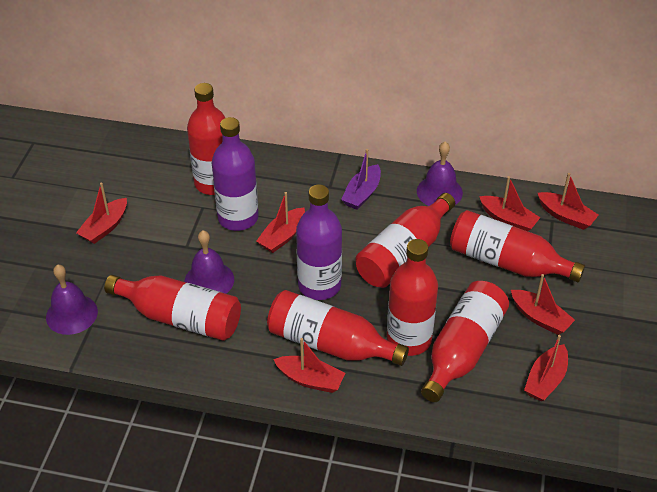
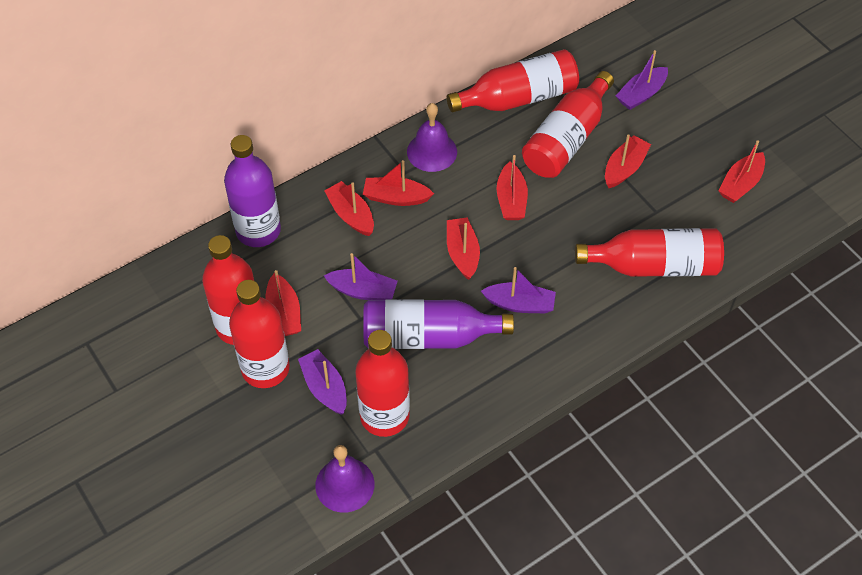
purple bell: [46,265,98,335] [185,230,234,294] [417,142,463,206] = 3 -> [315,445,375,513] [407,103,457,172] = 2
purple boat: [341,149,381,210] = 1 -> [298,349,347,415] [324,253,397,300] [481,267,556,313] [616,50,668,110] = 4
red bottle: [104,275,241,341] [187,83,225,195] [267,290,409,366] [356,193,455,288] [387,239,438,356] [421,281,509,402] [450,210,585,282] = 7 -> [202,235,254,345] [229,280,290,388] [355,330,410,437] [447,49,579,112] [522,71,614,178] [575,228,724,277] = 6

